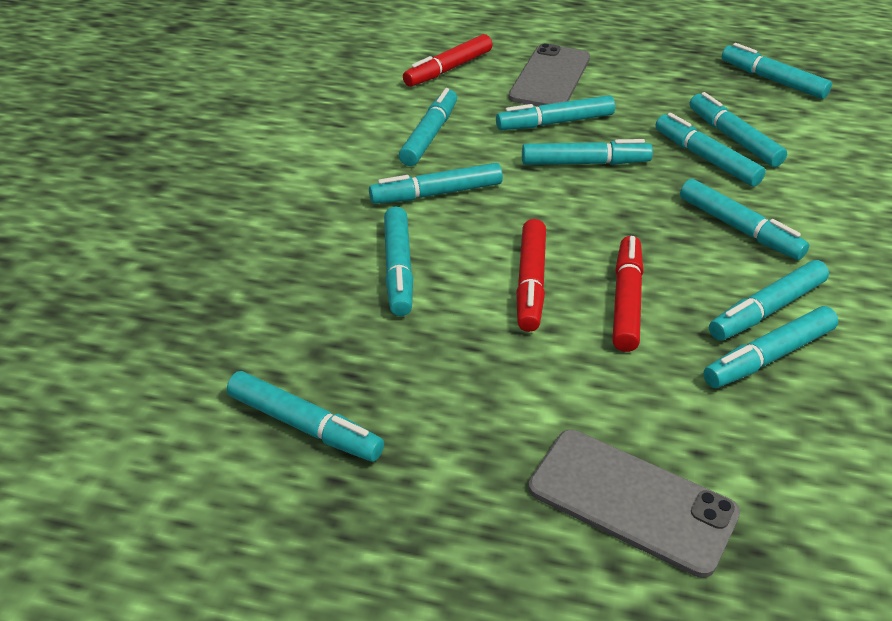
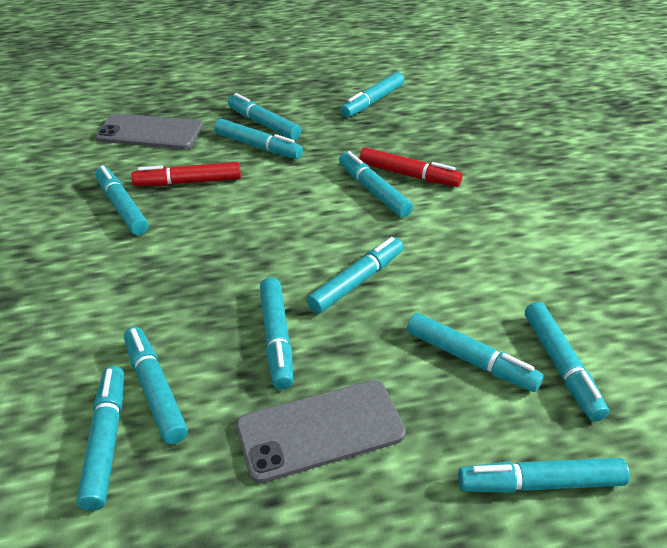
red marker: [403,34,492,87] [516,219,546,332] [612,236,644,352] = 3 -> [131,162,241,186] [359,147,463,187] = 2

